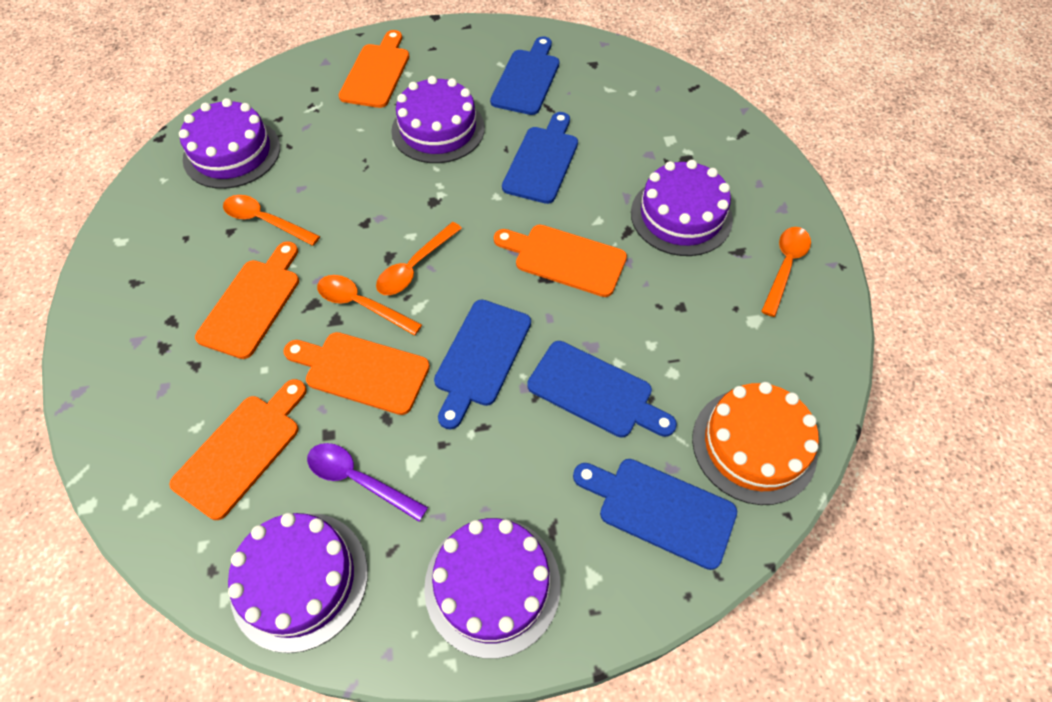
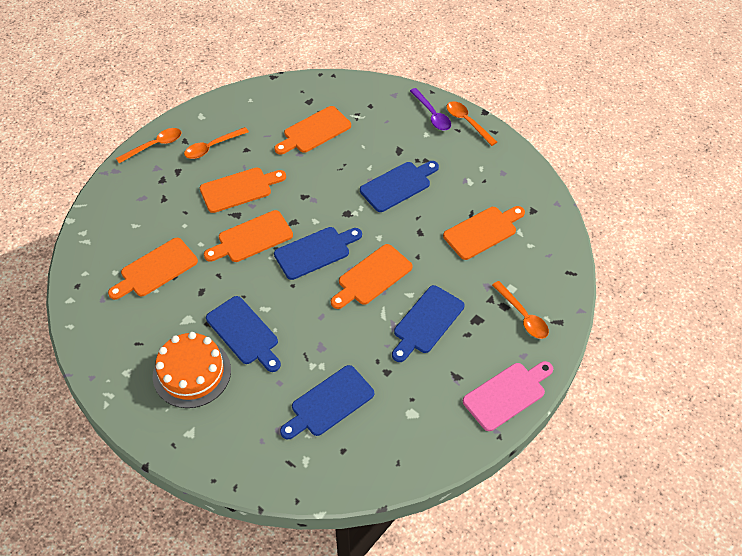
orange cutting board: [169,379,307,520] [195,241,299,359] [283,332,430,415] [339,30,409,108] [494,225,627,297] = 5 -> [108,238,198,300] [200,168,286,213] [204,210,293,262] [274,106,351,155] [331,244,413,309] [443,206,525,260] = 6
pink cutting board: none = 0 -> [463,361,553,431] = 1
purple cake: [179,98,280,189] [228,513,368,653] [391,76,485,163] [424,518,561,659] [631,160,733,256] = 5 -> none = 0

